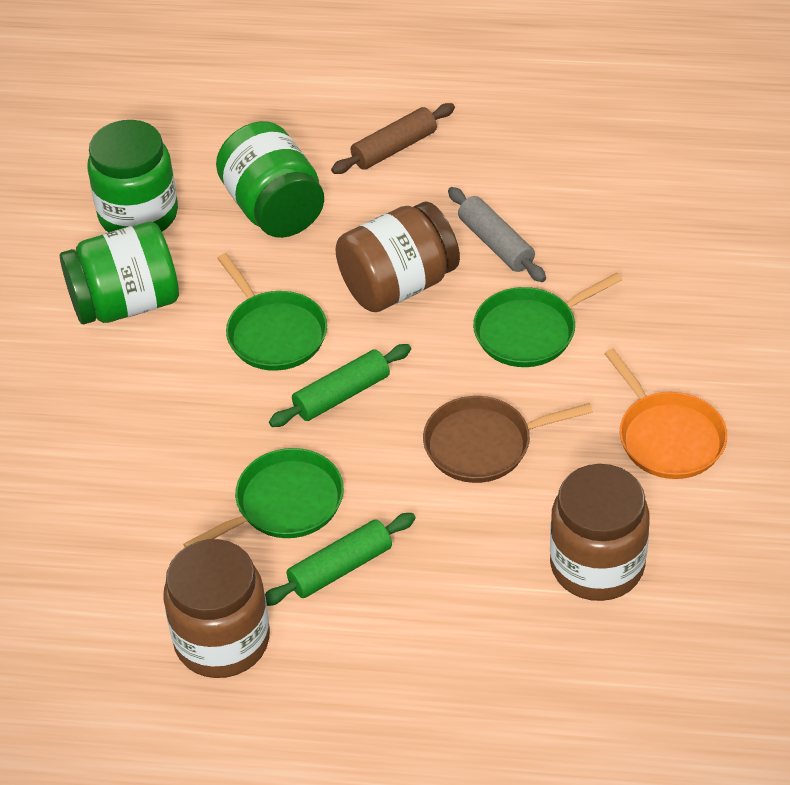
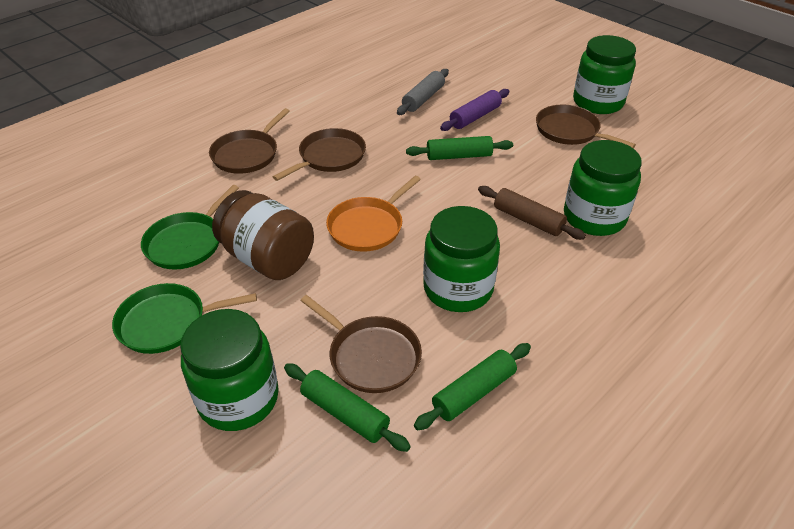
brown jar: [163,539,270,678] [336,202,460,312] [550,464,650,601] = 3 -> [212,190,314,280] = 1
brown pan: [423,396,593,483] = 1 -> [209,108,290,174] [273,128,366,181] [300,295,422,393] [536,105,636,148] = 4
green jar: [60,222,179,324] [88,120,178,232] [216,121,324,238] = 3 -> [180,309,279,431] [423,206,500,312] [564,140,642,236] [573,35,636,114] = 4
green pan: [183,448,344,547] [217,253,327,371] [473,273,622,367] = 3 -> [112,283,257,354] [141,185,239,270] = 2
green rolling pin: [265,513,416,606] [269,344,411,427] = 2 -> [284,363,411,452] [406,136,513,160] [414,343,531,430] = 3
purple rolling pin: none = 0 -> [440,89,509,131] = 1

